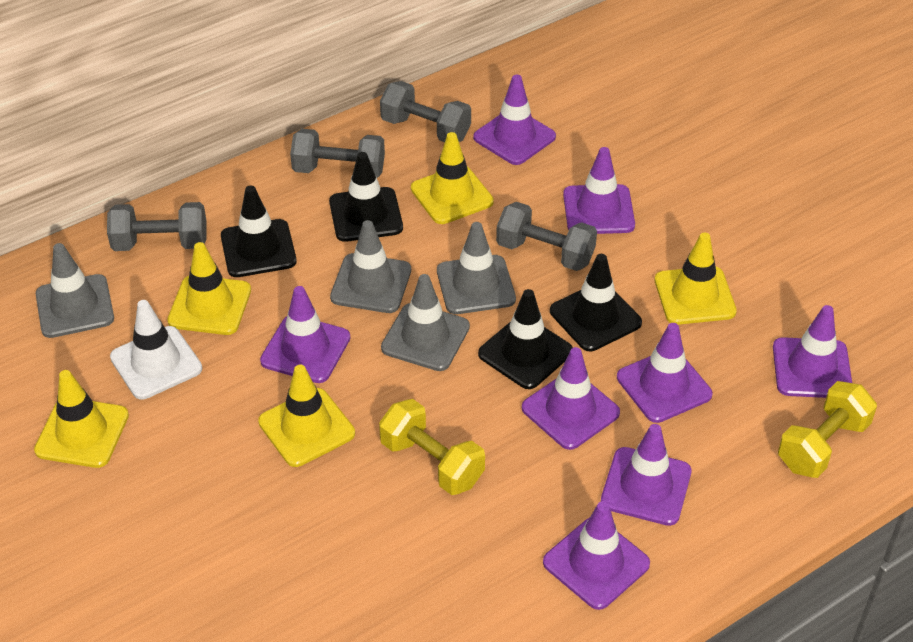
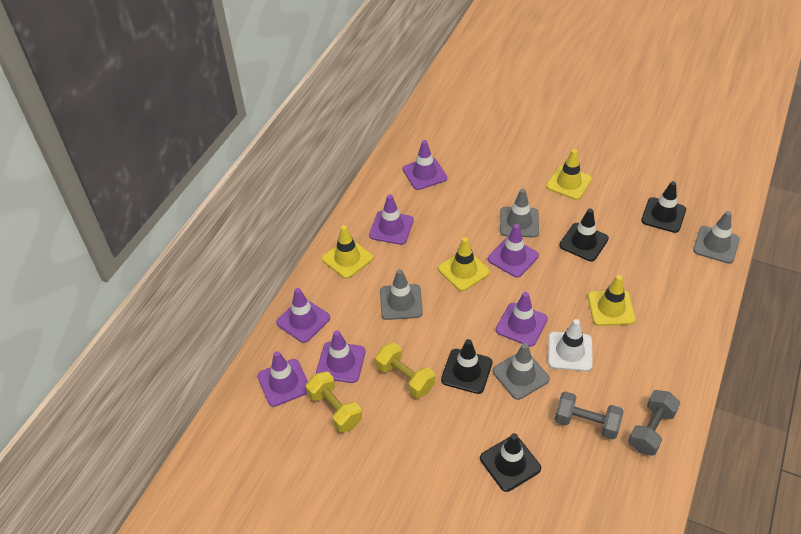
grey dumbbell: [107,202,206,251] [290,129,385,178] [380,81,471,142] [496,202,597,271] = 4 -> [554,391,623,439] [628,390,680,456] = 2
purple traffic cone: [260,286,350,383] [473,75,556,165] [522,347,620,450] [543,501,650,610] [563,147,635,234] [601,424,692,526] [617,323,712,423] [773,305,852,398] = 8 -> [257,351,308,407] [276,288,330,343] [316,330,366,383] [369,194,414,245] [403,140,447,190] [488,224,539,278] [496,292,548,347] = 7
yellow traffic cone: [34,370,129,468] [167,242,251,335] [258,365,355,467] [411,132,494,224] [655,233,737,325] = 5 -> [322,225,373,279] [438,237,490,291] [546,149,592,200] [588,275,636,326] = 4

